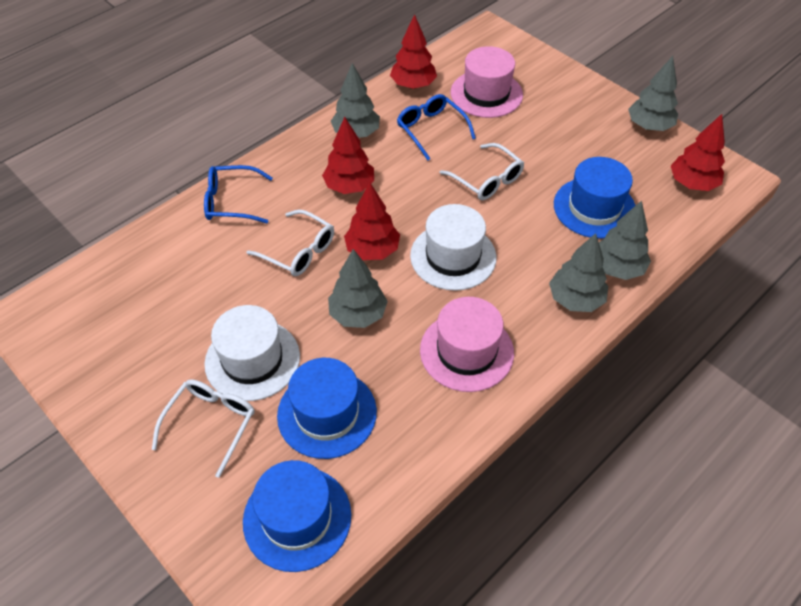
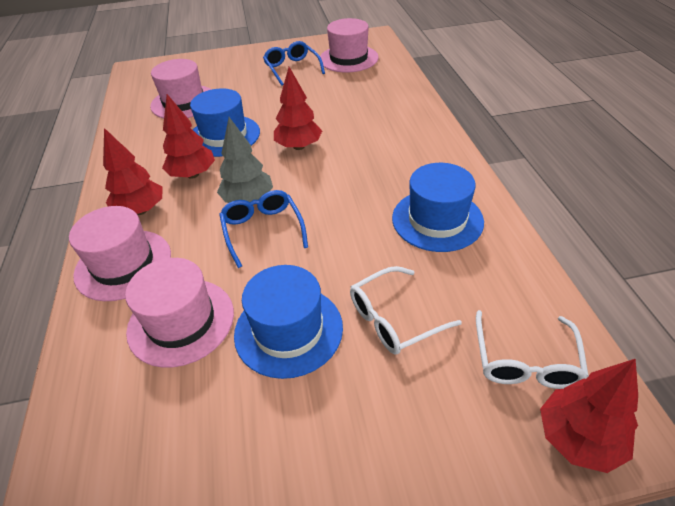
grey tree: [328,249,388,328] [331,63,380,138] [549,233,608,312] [599,200,651,280] [628,56,678,131] = 5 -> [217,117,273,203] = 1
pink hat: [420,297,514,392] [451,46,523,118] = 2 -> [69,206,171,301] [125,258,234,368] [150,59,212,118] [320,18,379,72] = 4
white glasses: [152,379,254,478] [246,210,334,276] [440,143,524,200] = 3 -> [350,266,462,355] [476,310,589,389] = 2
white hat: [204,305,300,401] [410,204,496,291] = 2 -> none = 0

